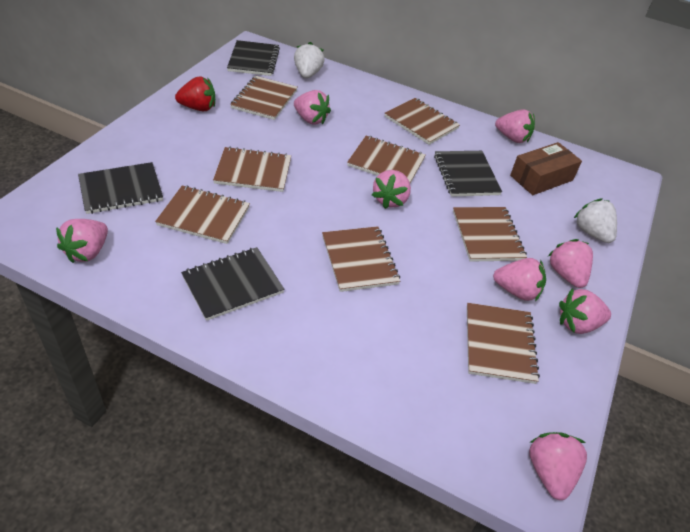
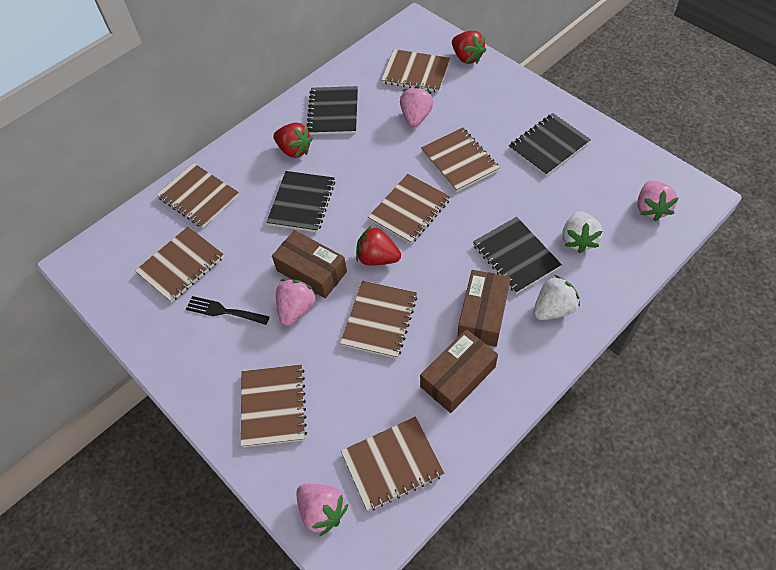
black fork: none = 0 -> [186,296,270,325] = 1
brown box: [510,142,582,195] = 1 -> [272,230,347,298] [420,329,498,413] [457,270,511,347] = 3
pink strawberry: [56,219,108,263] [294,90,331,125] [372,170,411,209] [493,258,546,301] [495,109,535,143] [529,432,587,500] [548,239,593,288] [559,288,611,334] = 8 -> [276,279,317,326] [296,483,349,537] [400,86,434,127] [638,181,679,221] = 4
red strawberry: [175,76,215,111] = 1 -> [273,122,313,158] [356,225,401,266] [452,31,486,64] = 3

